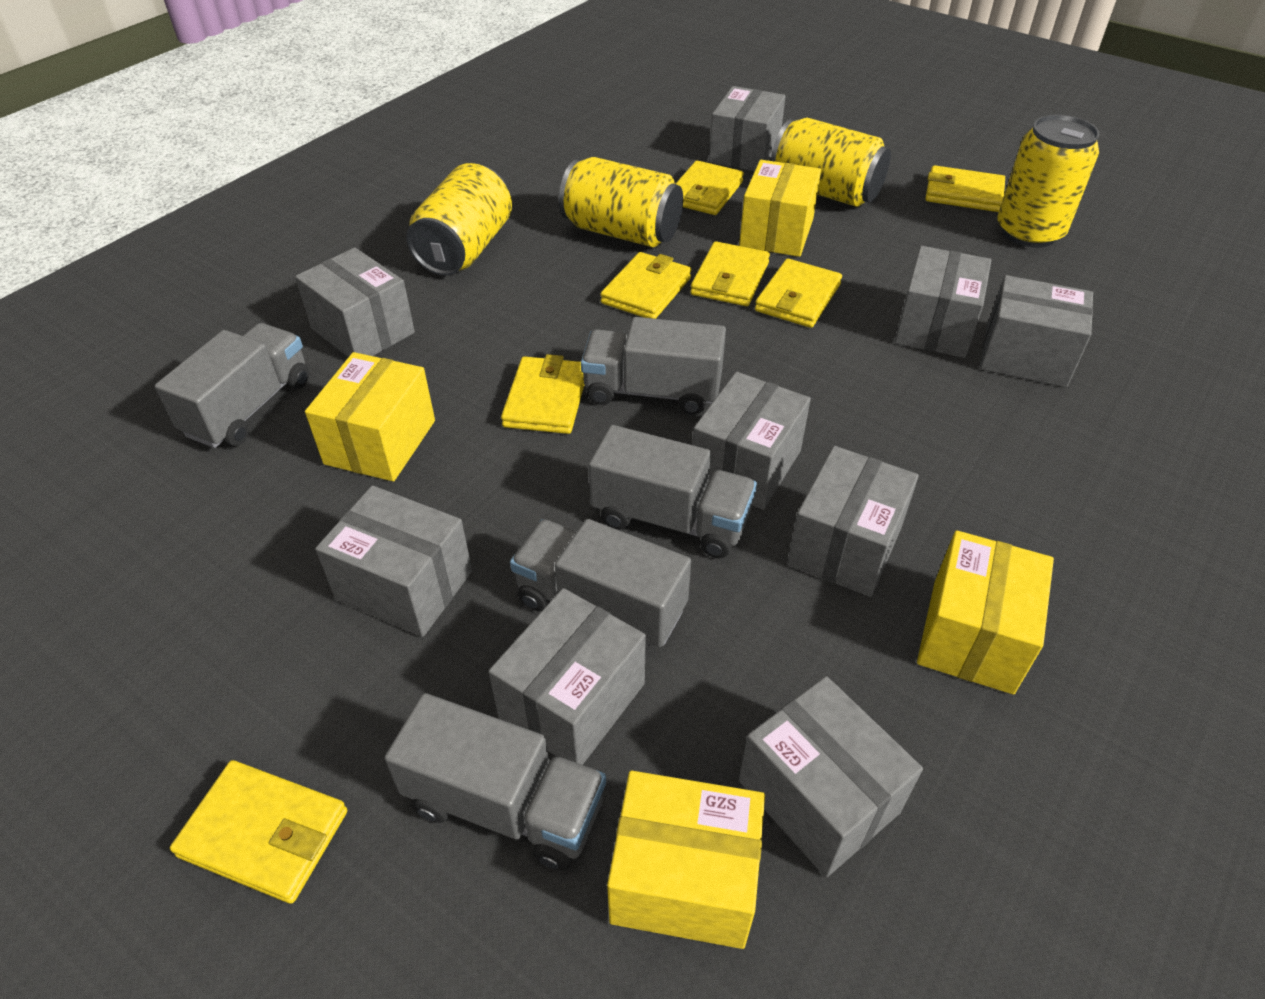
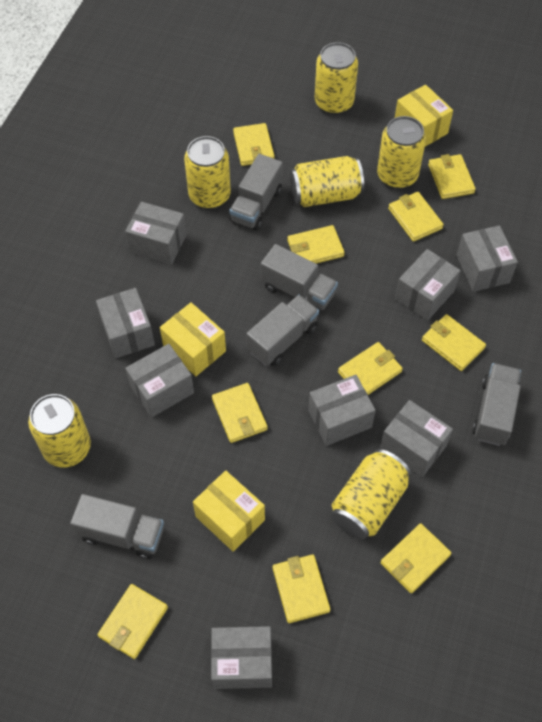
grey box: [295,248,415,357] [315,485,472,637] [488,588,646,765] [693,372,811,510] [709,86,786,171] [739,676,923,877] [787,446,919,597] [894,246,991,358] [980,275,1093,387] = 9 -> [96,288,155,358] [125,202,186,265] [125,344,194,418] [211,626,272,689] [308,375,376,446] [380,400,453,477] [395,249,461,321] [456,225,518,292] = 8
yellow box: [305,352,435,481] [607,771,765,949] [739,160,821,257] [917,530,1054,694] = 4 -> [160,302,226,376] [193,470,265,552] [395,85,453,147] = 3
yellow can: [406,163,512,275] [559,157,683,247] [771,117,891,207] [997,114,1100,248] = 4 -> [28,394,91,467] [184,136,231,209] [290,156,364,207] [315,42,358,114] [332,449,411,539] [377,116,426,189] = 6
yellow wallet: [170,760,347,904] [501,354,584,434] [600,252,691,319] [676,160,744,215] [690,241,770,306] [755,259,842,328] [925,165,1005,212] = 7 -> [98,584,168,659] [212,383,268,443] [233,123,275,166] [273,554,330,623] [287,225,345,264] [338,342,403,395] [381,523,452,593] [388,192,444,242] [422,314,486,371] [428,154,476,199] = 10

